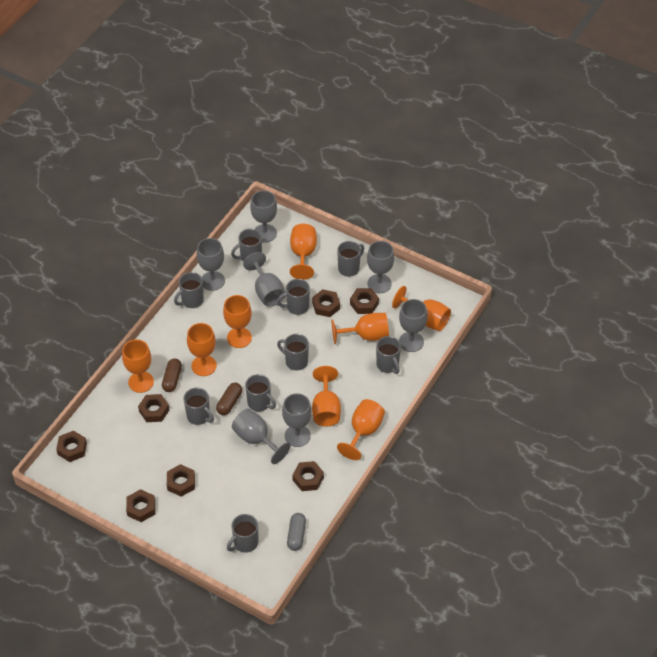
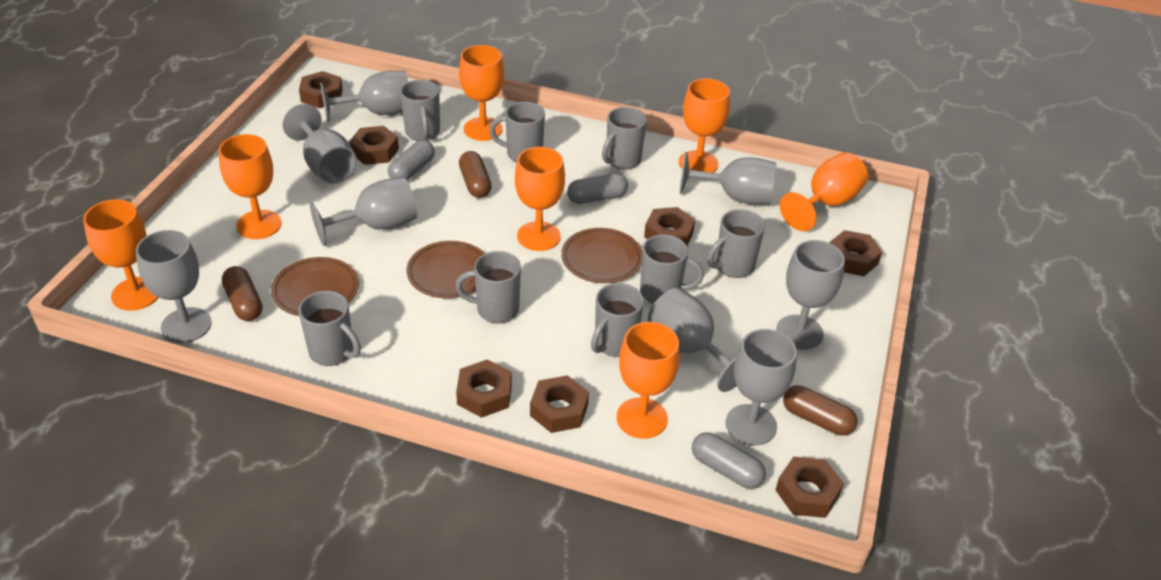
brown capsule: [162,359,182,392] [216,383,242,415] = 2 -> [222,266,263,321] [459,151,492,198] [783,385,858,436] = 3
brown plate: none = 0 -> [271,257,359,316] [406,241,485,298] [561,228,642,283] = 3
grey capsule: [287,513,306,551] = 1 -> [388,140,435,180] [567,174,628,204] [692,432,766,489] = 3
grey goblet: [197,238,225,291] [232,409,291,464] [243,252,285,307] [250,190,277,243] [282,393,312,447] [367,241,394,293] [399,299,428,352] = 7 -> [136,230,212,343] [282,104,357,184] [310,177,417,246] [320,71,408,122] [648,288,737,392] [680,152,776,205] [725,329,797,446] [776,240,845,350] = 8
grey mug: [174,272,204,308] [184,388,214,425] [227,514,258,553] [231,229,262,262] [245,374,276,412] [277,279,310,315] [277,334,309,370] [337,241,364,277] [376,336,401,374] = 9 -> [298,291,361,366] [400,80,440,141] [455,251,521,323] [489,102,545,163] [591,283,644,357] [602,107,647,170] [640,234,704,304] [708,209,765,278] = 8
orange goblet: [122,339,154,393] [187,323,217,376] [223,295,252,348] [290,224,317,280] [312,366,341,427] [331,313,389,344] [337,399,385,460] [392,286,451,331] = 8 -> [83,199,158,311] [219,134,282,239] [459,45,504,141] [515,147,565,251] [616,322,680,439] [679,78,730,173] [780,152,868,231] = 7

